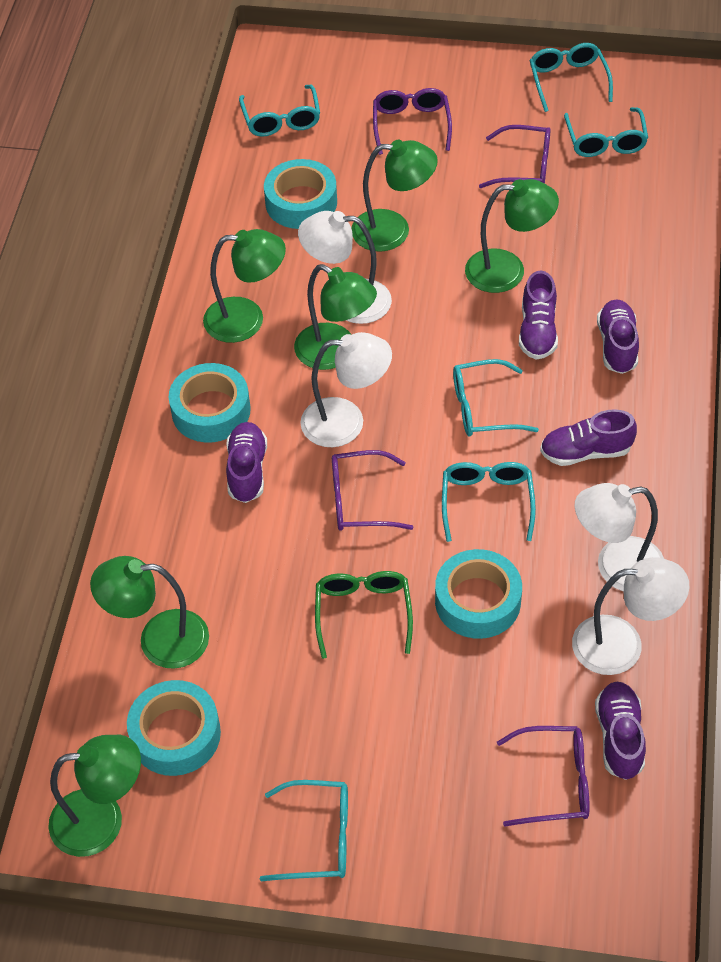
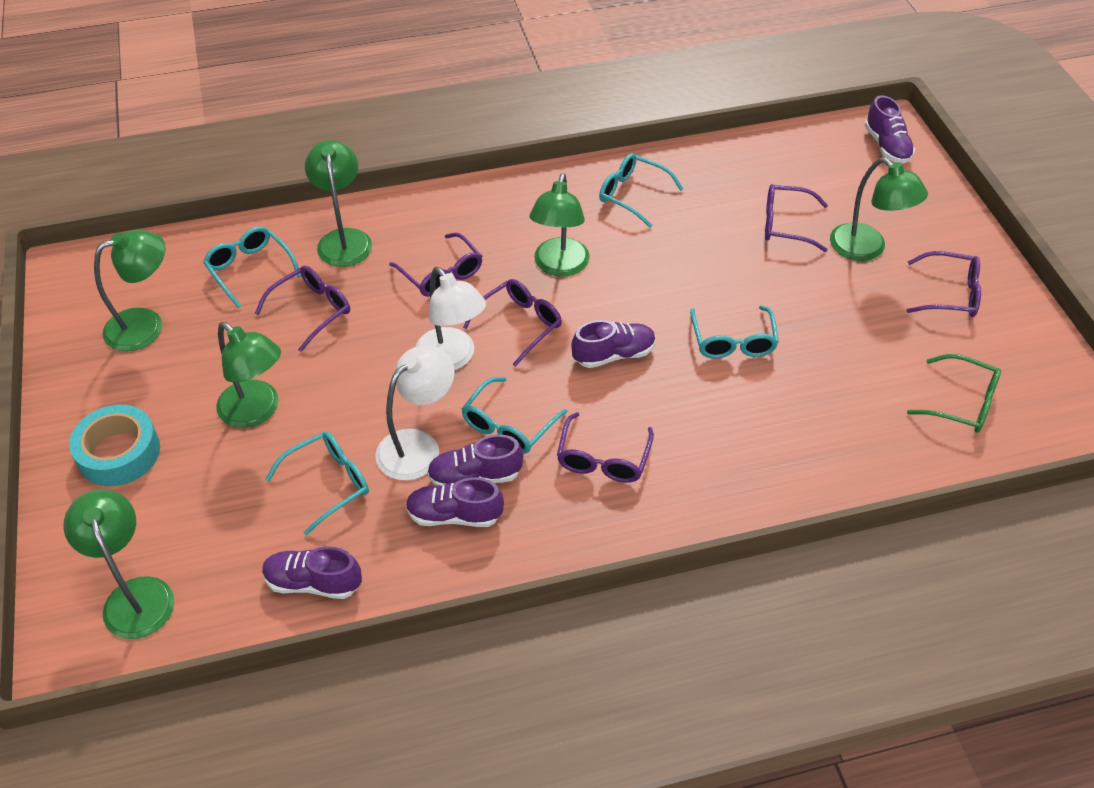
purple glasses: [332,450,414,531] [373,88,452,155] [479,125,551,188] [497,726,590,827] = 4 -> [255,266,350,352] [389,232,482,297] [463,279,562,367] [557,412,654,483] [765,184,828,252] [907,251,981,317] = 6
turquoise glasses: [239,84,320,137] [260,780,348,881] [442,462,536,542] [453,359,539,436] [529,43,613,112] [564,107,648,157] = 6 -> [203,226,301,308] [265,431,369,535] [462,377,567,454] [599,153,684,228] [690,305,779,359] = 5
turquoise tape: [127,680,221,776] [169,363,251,443] [264,159,337,229] [435,549,522,639] = 4 -> [69,404,160,486] = 1
white lamp: [298,211,392,324] [300,332,392,447] [572,557,689,675] [574,483,664,591] = 4 -> [375,346,455,481] [416,267,486,370] = 2

